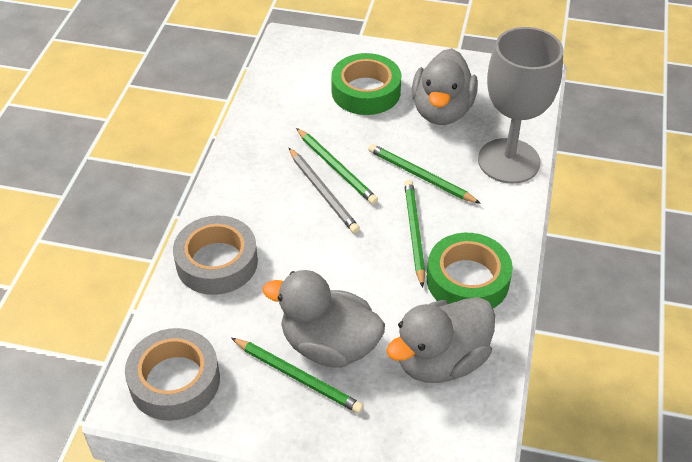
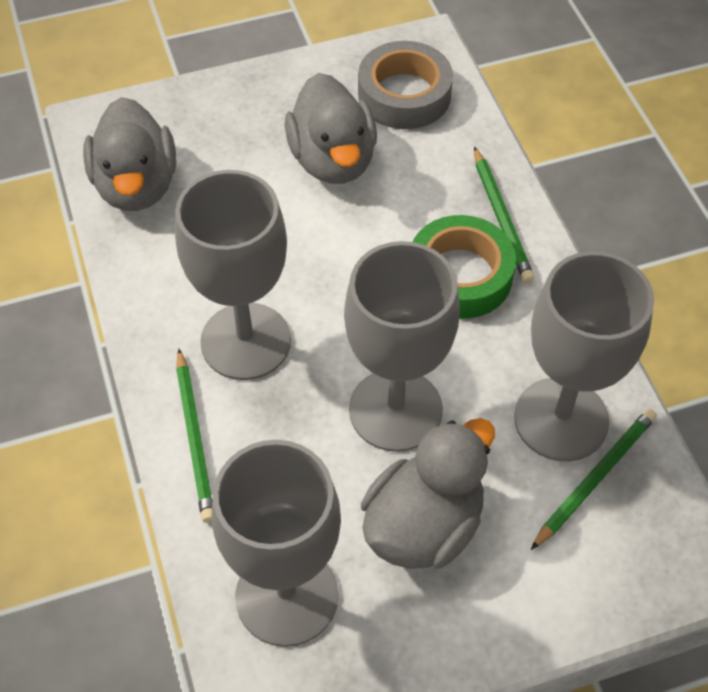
green pencil: [231,338,364,414] [296,128,378,205] [368,144,481,204] [404,180,425,288] = 4 -> [176,349,212,523] [474,147,534,283] [531,409,657,550] = 3
green tape: [331,53,402,115] [427,233,513,308] = 2 -> [413,215,516,319] = 1
grey goblet: [478,27,564,184] = 1 -> [175,170,291,380] [212,440,341,647] [344,241,460,452] [514,251,654,461] = 4
grey pencil: [289,148,360,233] = 1 -> none = 0
grey tape: [125,328,220,421] [173,215,258,295] = 2 -> [358,41,453,129] = 1

